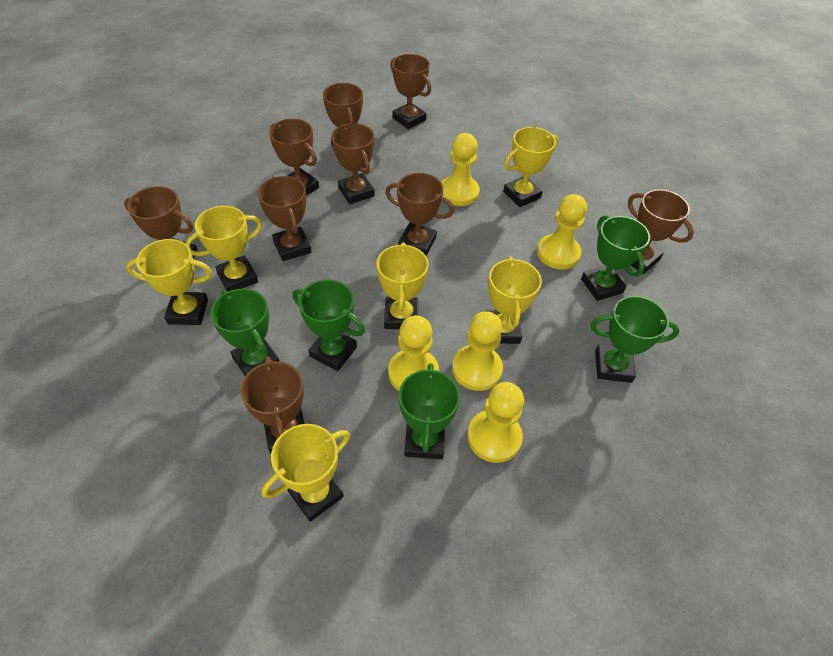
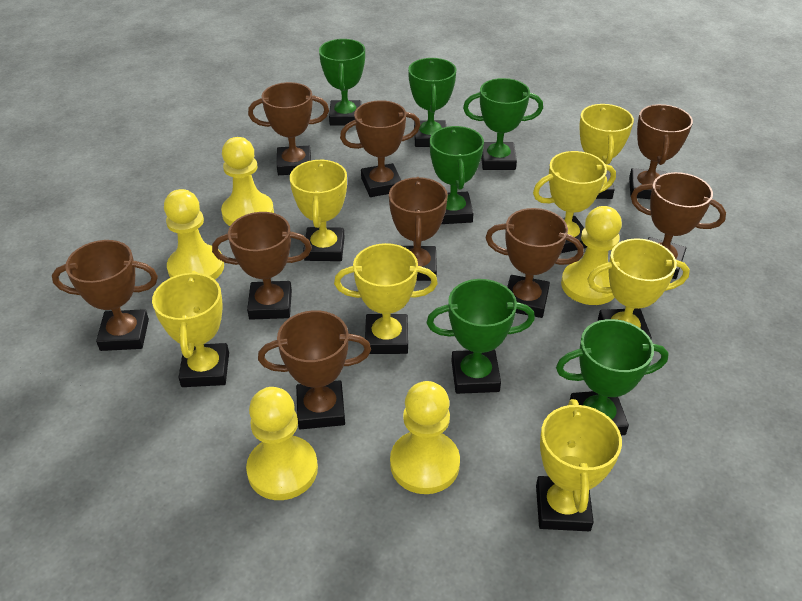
green trophy: [210,288,279,376] [293,280,365,371] [399,363,460,459] [581,215,650,301] [590,296,680,383] = 5 -> [319,39,365,126] [408,58,456,147] [427,279,535,394] [430,126,484,224] [463,78,543,170] [556,319,669,435] = 6
yellow trophy: [127,239,212,325] [186,206,262,292] [261,424,350,522] [377,242,428,329] [486,256,542,344] [503,127,558,207] = 6 -> [152,271,229,387] [290,159,347,261] [334,243,438,354] [533,151,616,253] [536,399,622,531] [580,104,634,199] [587,238,690,339] = 7

